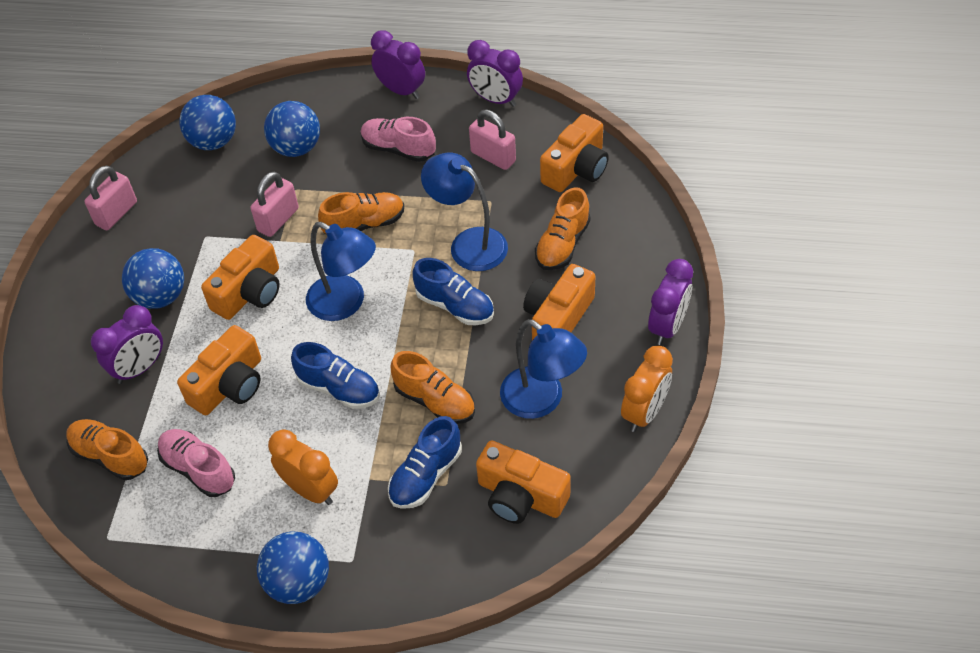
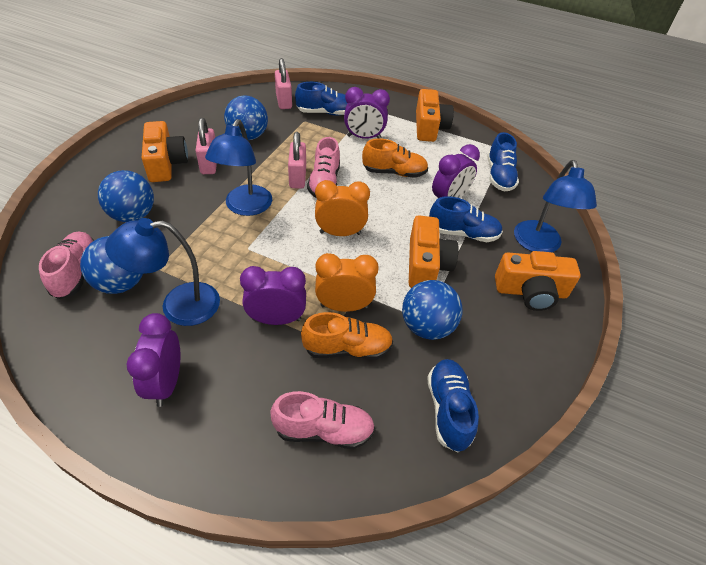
blue shoe: [291,342,380,409] [388,416,462,509] [413,258,494,325] = 3 -> [295,82,348,116] [427,359,479,452] [429,196,503,242] [487,132,519,192] = 4
orange camera: [177,325,261,415] [201,235,280,320] [476,441,571,524] [523,264,595,340] [540,114,609,192] = 5 -> [142,121,188,182] [409,216,459,288] [416,89,454,142] [495,251,581,311] = 4
orange shoe: [66,419,148,480] [318,192,404,235] [391,351,475,424] [535,187,591,270] = 4 -> [301,312,393,360] [362,138,428,178] = 2
pink shoe: [157,429,235,497] [361,117,436,162] = 2 -> [39,231,94,299] [270,391,375,449] [307,137,340,197] = 3

